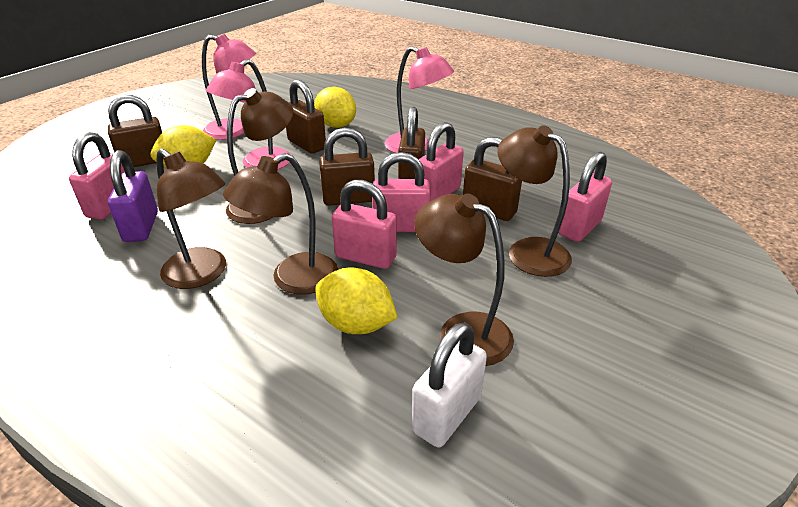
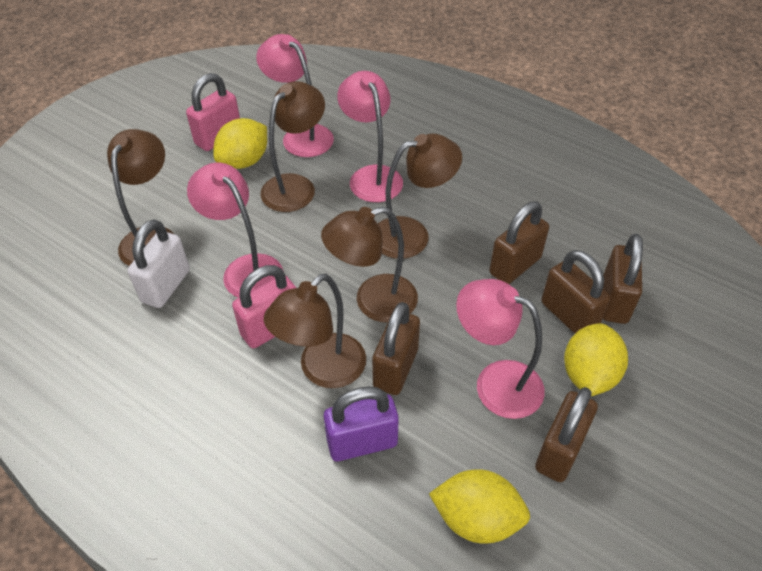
pink lamp: [202,34,256,140] [206,59,291,169] [384,46,454,153] = 3 -> [187,163,283,298] [256,34,334,157] [337,71,403,202] [456,279,545,419] = 4
pink padlock: [69,132,125,220] [332,180,397,269] [372,152,430,232] [419,122,464,201] [558,152,612,242] = 5 -> [186,73,240,151] [232,265,296,348] = 2

